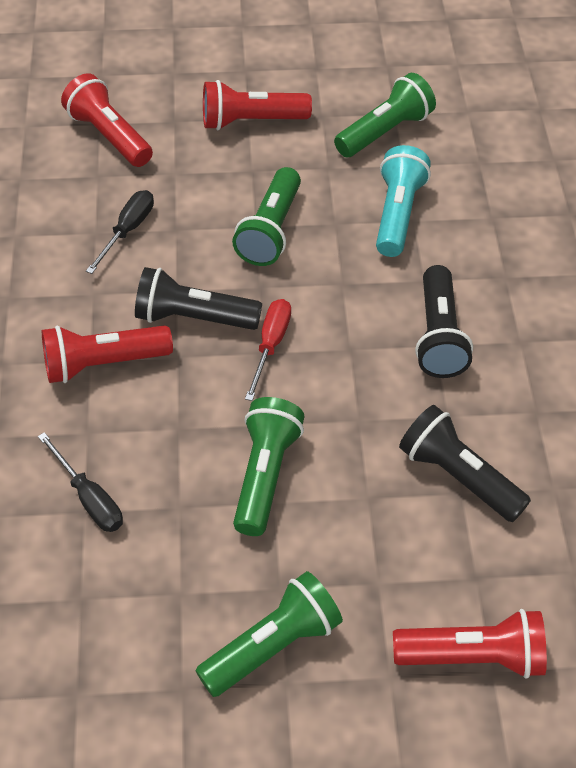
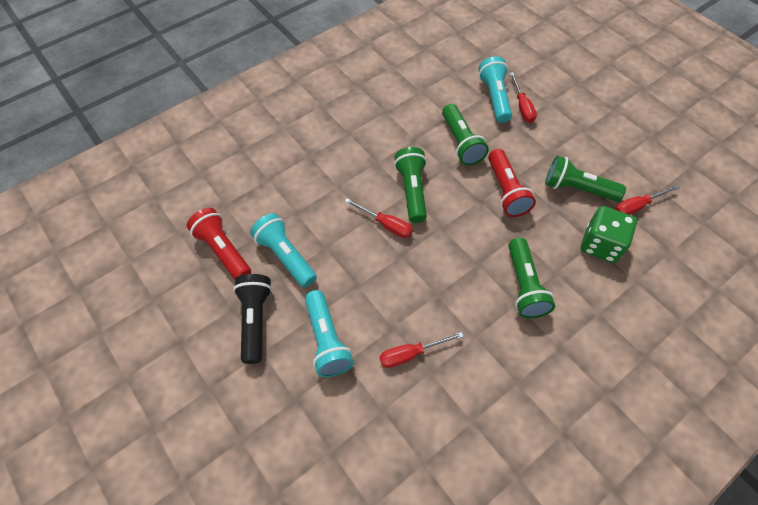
black flashlight: [135,267,262,330] [399,405,531,522] [415,265,473,378] = 3 -> [233,274,272,364] = 1
black screwdriver: [38,432,123,532] [86,190,154,274] = 2 -> none = 0
green dice: none = 0 -> [581,206,637,263] = 1
red flashlight: [42,325,173,383] [61,73,153,167] [203,80,312,130] [393,609,547,679] = 4 -> [187,208,251,280] [488,149,536,217] = 2
red screwdriver: [245,299,291,401] = 1 -> [345,198,413,238] [380,332,464,368] [510,72,537,123] [615,185,680,215] = 4
turquoise flashlight: [376,145,431,257] = 1 -> [250,213,317,288] [305,290,354,377] [478,56,512,123] = 3

